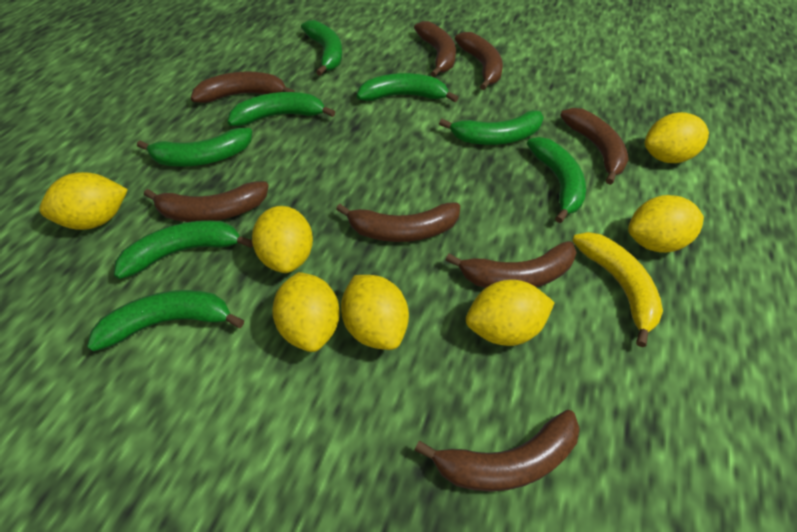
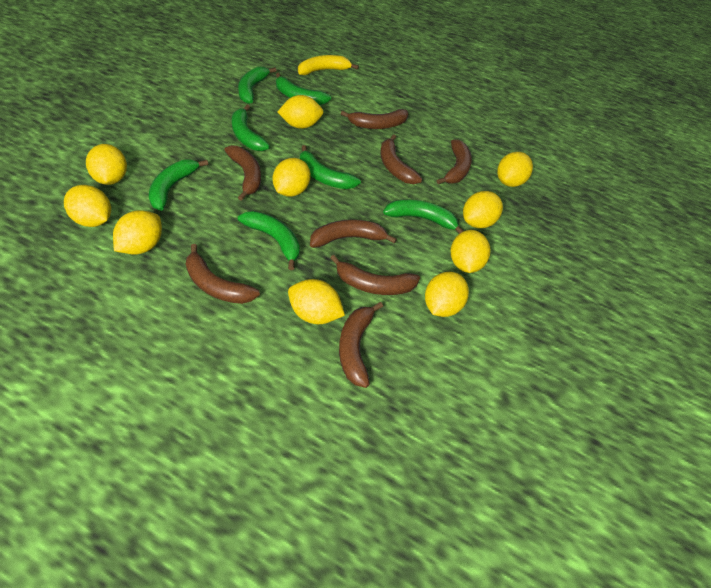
green banana: [87,290,244,352] [114,220,253,279] [137,128,252,167] [227,92,335,126] [301,20,342,76] [357,73,458,102] [439,110,544,145] [527,137,586,223] = 8 -> [149,159,208,211] [232,105,270,151] [238,67,277,104] [238,211,300,270] [276,73,331,105] [300,145,361,189] [383,200,463,234] = 7
yellow lemon: [39,172,128,230] [252,206,313,273] [272,272,340,352] [341,275,409,350] [466,280,555,346] [628,195,704,253] [645,112,709,163] = 7 -> [64,185,111,227] [86,144,127,185] [113,210,162,255] [273,158,311,197] [278,95,323,129] [288,279,345,324] [425,272,469,317] [450,230,490,273] [463,191,503,228] [497,152,533,187] = 10

